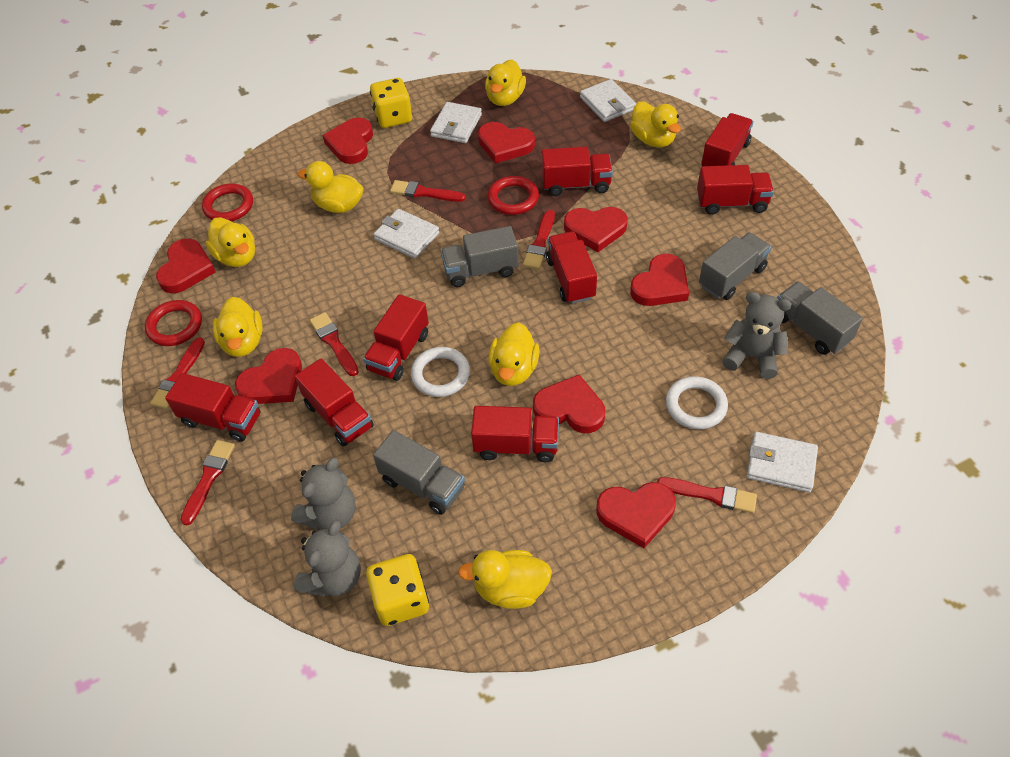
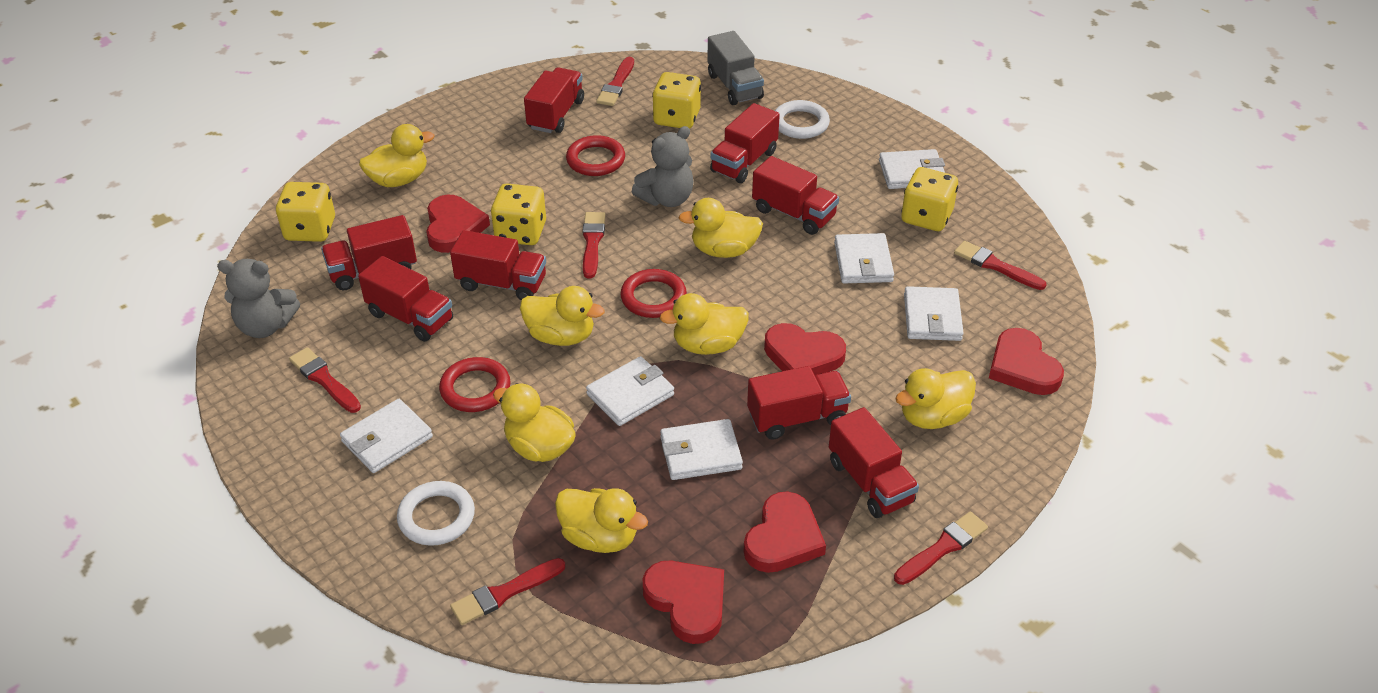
grey teddy bear: [291,458,356,530] [294,521,361,597] [722,292,791,379] = 3 -> [217,259,300,338] [632,126,694,207] = 2
grey truck: [373,430,465,515] [441,226,519,287] [699,232,771,300] [777,281,863,355] = 4 -> [707,31,764,105] = 1
red heart: [156,239,216,293] [235,348,302,404] [322,118,373,164] [478,122,535,163] [533,375,605,433] [564,207,628,252] [597,482,676,548] [630,254,689,306] = 8 -> [426,194,490,253] [643,560,724,644] [744,491,826,573] [764,323,846,375] [989,328,1064,395] = 5
white wallet: [373,209,439,258] [430,102,482,143] [580,79,636,122] [747,432,818,493] = 4 -> [340,399,433,473] [586,356,674,426] [660,419,743,480] [834,233,894,283] [879,149,945,189] [904,286,964,341] = 6
yellow dice: [366,554,429,626] [370,78,412,128] = 2 -> [276,182,335,242] [491,183,546,245] [652,72,701,129] [901,167,958,231] = 4

